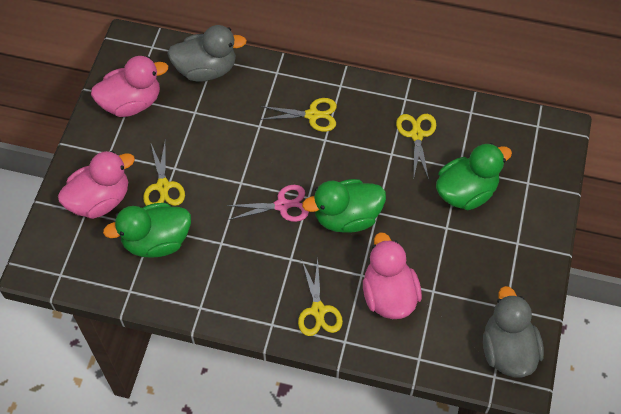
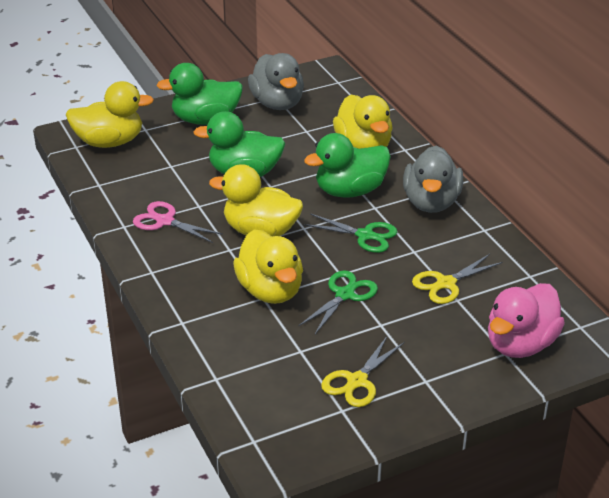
green scissors: none = 0 -> [298,270,378,334] [303,213,397,253] = 2
pink duck: [58,151,135,219] [91,56,168,117] [363,232,422,319] = 3 -> [488,283,565,358] = 1
yellow duck: none = 0 -> [66,81,154,148] [209,164,303,237] [233,229,303,304] [333,95,393,149] = 4
yellow scissors: [143,143,185,206] [260,98,337,132] [298,258,343,336] [396,114,436,180] = 4 -> [321,336,405,407] [412,254,503,304] = 2

